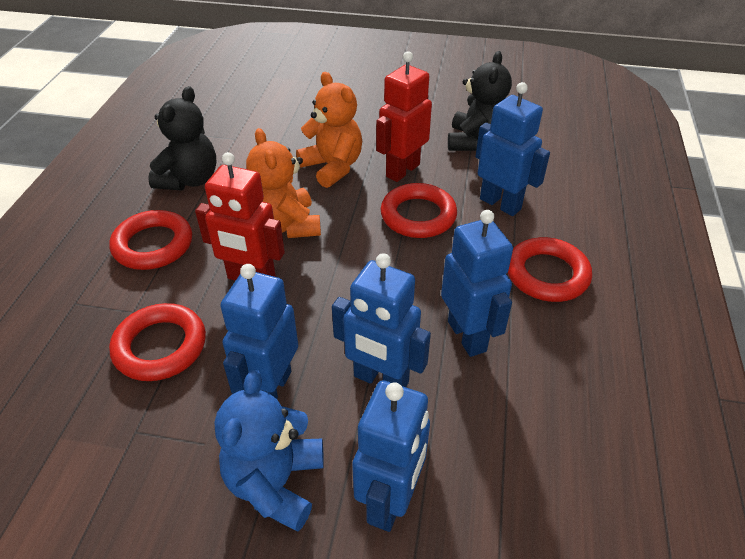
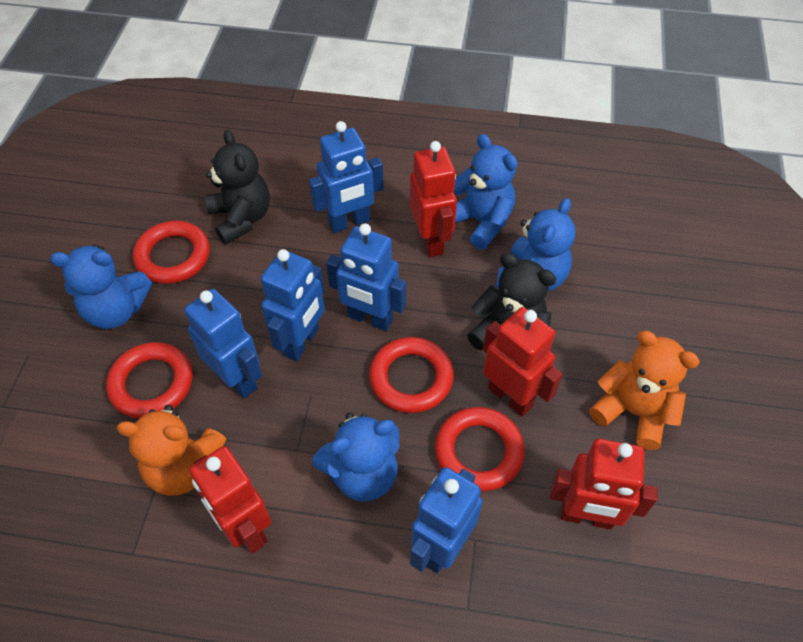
blue teddy bear: [215,370,324,532] = 1 -> [50,244,152,329] [312,412,400,501] [454,134,518,249] [496,198,576,291] = 4
red robot: [195,152,285,281] [376,51,432,182] = 2 -> [189,446,271,554] [410,141,457,257] [483,307,563,417] [549,439,658,529] = 4

